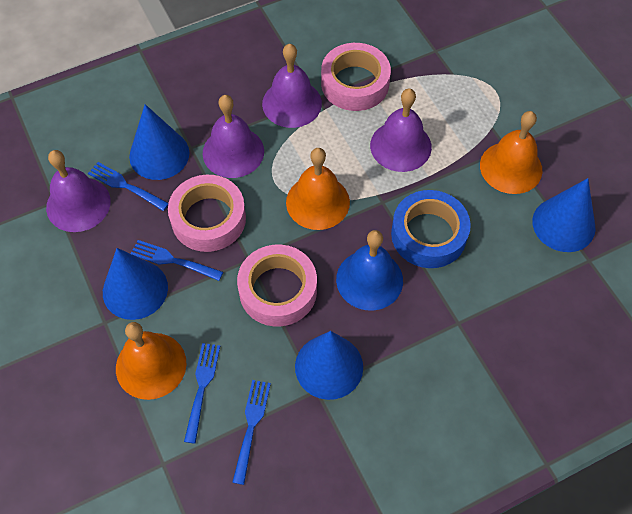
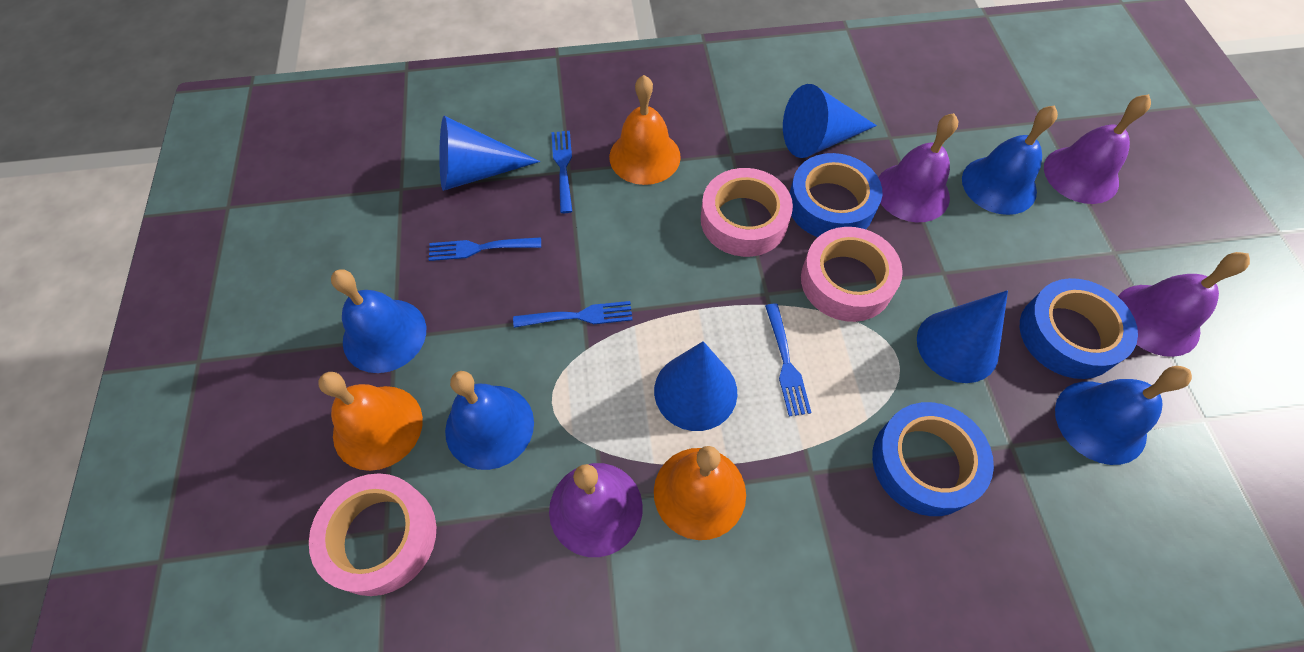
blue bell: [336,230,403,311] = 1 -> [331,269,426,373] [445,371,534,470] [962,105,1058,215] [1055,366,1192,465] = 4
blue tape: [391,190,471,268] = 1 -> [790,153,882,237] [872,402,994,516] [1020,278,1138,379] = 3

